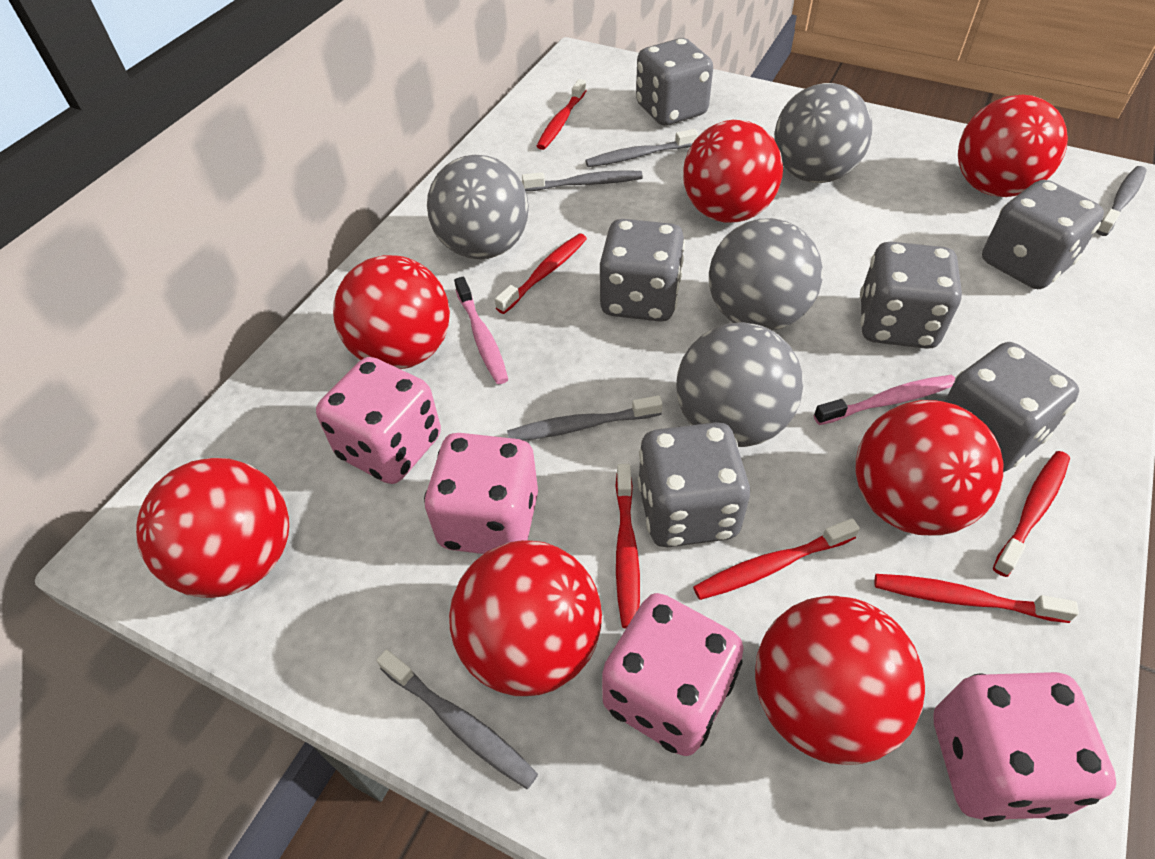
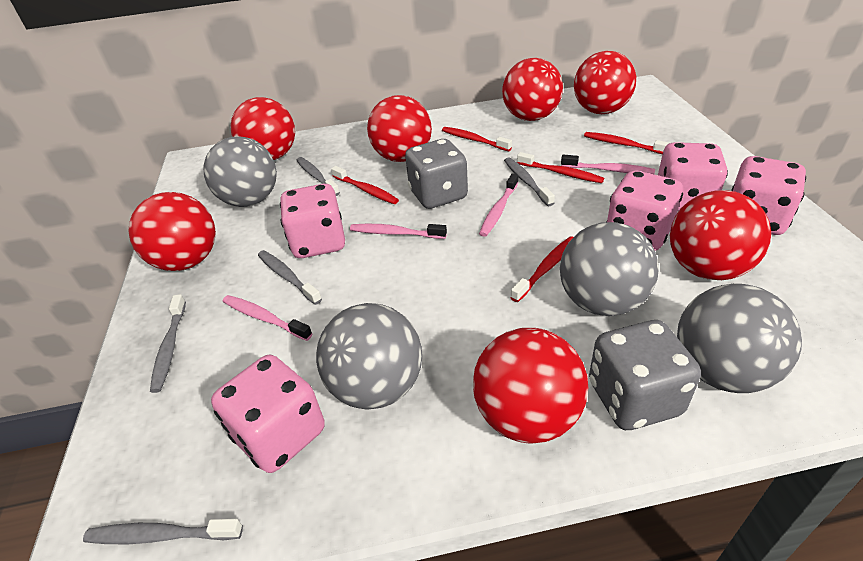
grey dice: [600,219,685,322] [636,38,713,126] [637,422,750,547] [860,242,962,349] [944,342,1079,472] [982,180,1104,289] = 6 -> [405,139,468,209] [589,320,701,430] = 2
pink dice: [316,357,441,484] [424,433,538,554] [602,593,744,756] [933,672,1116,822] = 4 -> [211,355,325,473] [280,184,345,258] [606,171,683,251] [658,142,728,211] [731,156,806,235] = 5
pink toothbrush: [454,277,508,384] [814,375,955,425] = 2 -> [223,295,312,341] [350,224,447,239] [479,173,518,237] [561,155,655,174] = 4
red toothbrush: [495,234,587,314] [537,79,587,150] [615,464,640,629] [693,518,860,600] [875,574,1079,623] [993,451,1070,577] = 6 -> [331,166,399,204] [442,127,512,151] [510,237,573,302] [517,152,604,183] [584,132,669,154] = 5

